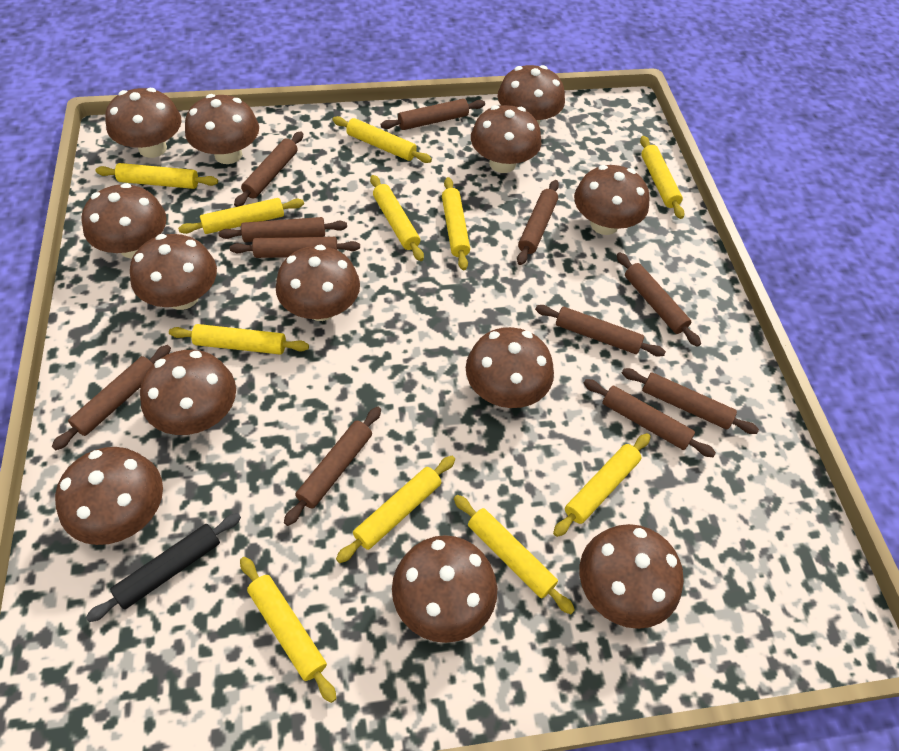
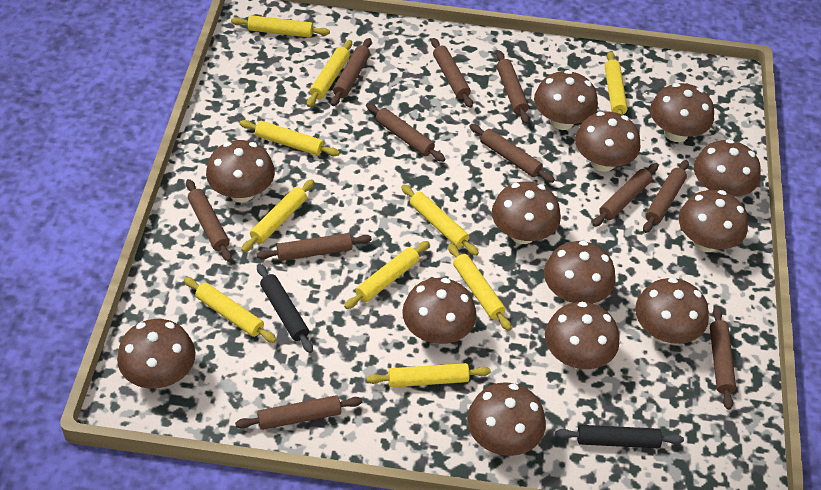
black rolling pin: [86,513,241,622] = 1 -> [257,263,313,353] [555,425,684,448] = 2
yellow rolling pin: [95,163,218,189] [169,324,309,355] [178,198,304,234] [240,557,336,703] [332,116,432,163] [336,456,455,563] [370,175,424,261] [442,177,470,270] [454,495,575,614] [553,433,650,537] [640,136,684,219] = 11 -> [184,277,277,343] [231,15,330,38] [240,120,340,156] [241,179,314,252] [307,40,352,107] [344,241,430,309] [366,363,491,387] [401,184,479,256] [448,244,511,331] [605,51,628,115] = 10

